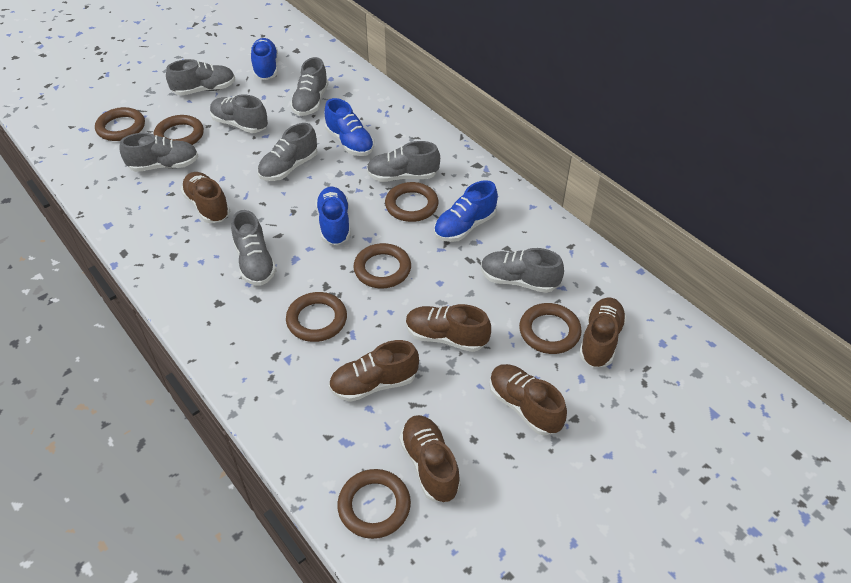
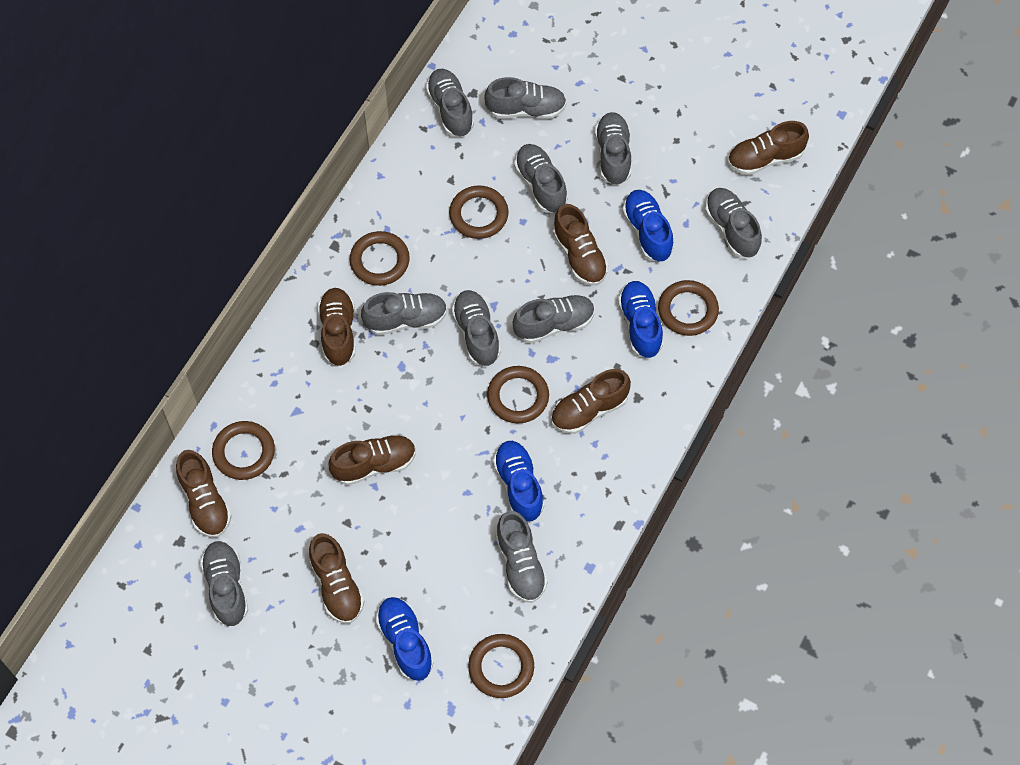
brown ring: [95,107,145,141] [154,115,204,145] [286,292,347,342] [337,469,411,539] [353,243,411,288] [385,182,438,222] [519,303,582,354] = 7 -> [212,421,275,480] [349,231,410,286] [449,185,509,239] [468,634,534,698] [487,366,549,423] [658,280,719,336] = 6
brown shoe: [181,172,230,223] [329,340,419,402] [400,415,461,502] [406,304,491,352] [489,364,567,435] [579,297,627,368] = 6 -> [176,450,232,538] [309,533,365,624] [318,288,355,366] [328,434,416,485] [551,369,631,434] [553,204,608,286] [728,121,809,175] = 7
grey shoe: [119,133,199,172] [166,59,235,96] [210,94,268,133] [231,210,277,286] [257,123,317,181] [290,57,329,116] [367,141,440,182] [481,248,564,293] = 8 -> [200,541,248,626] [361,292,447,335] [426,69,474,137] [451,290,501,366] [484,77,567,119] [496,511,548,603] [513,295,595,343] [514,144,568,213] [595,112,631,185] [705,188,762,258] = 10

